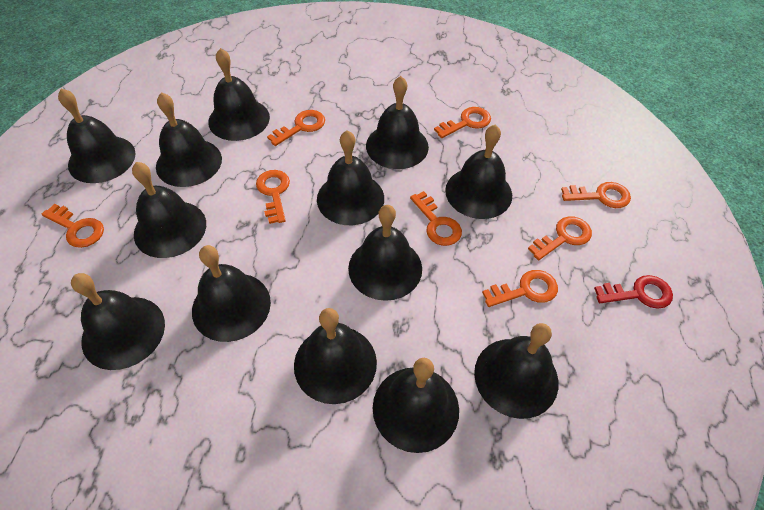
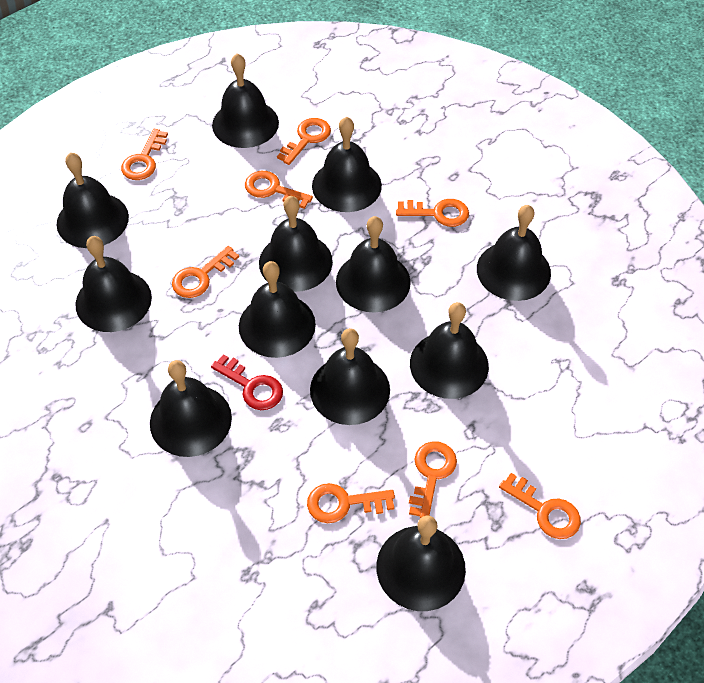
black bell: [58,88,136,183] [71,273,165,370] [132,162,206,258] [156,92,222,187] [192,245,271,342] [208,48,270,141] [294,308,377,404] [317,130,384,225] [348,205,422,301] [366,76,429,169] [373,358,459,453] [445,124,512,219] [474,323,558,419] = 13 -> [57,152,129,248] [76,236,152,332] [150,360,232,457] [212,53,279,148] [239,261,316,358] [259,196,333,292] [310,328,390,425] [312,117,382,212] [336,216,411,313] [376,515,466,611] [410,302,489,399] [477,205,551,301] = 12

